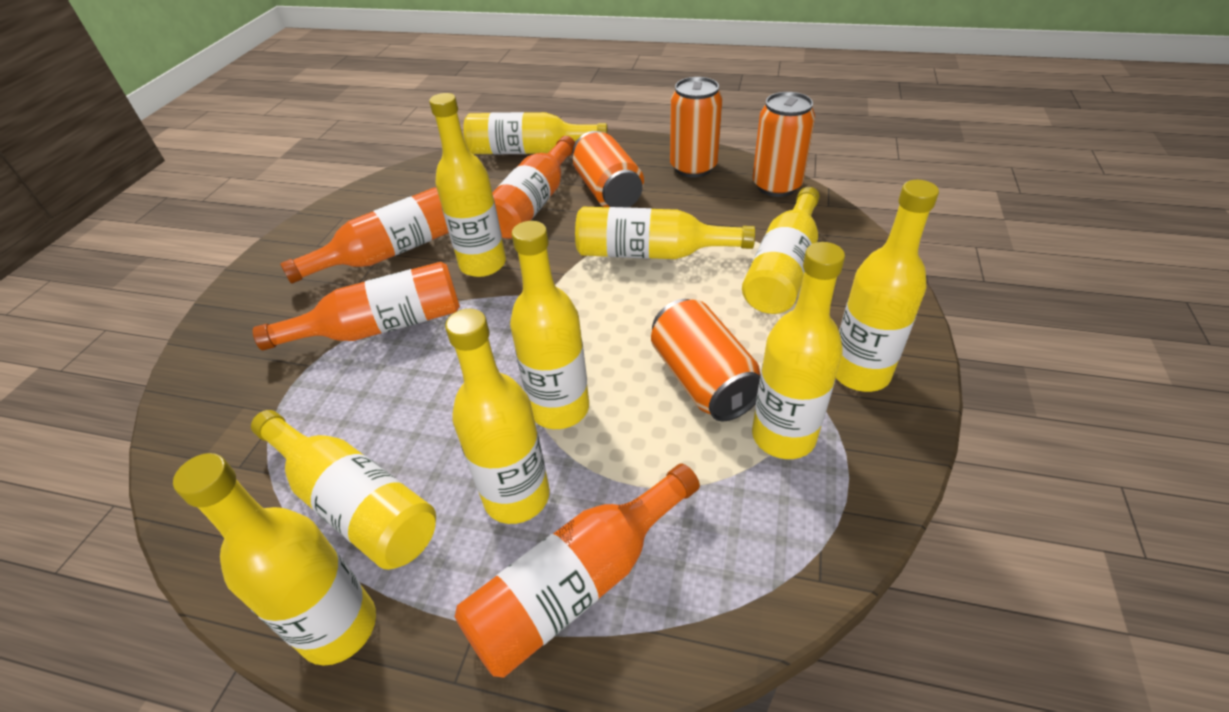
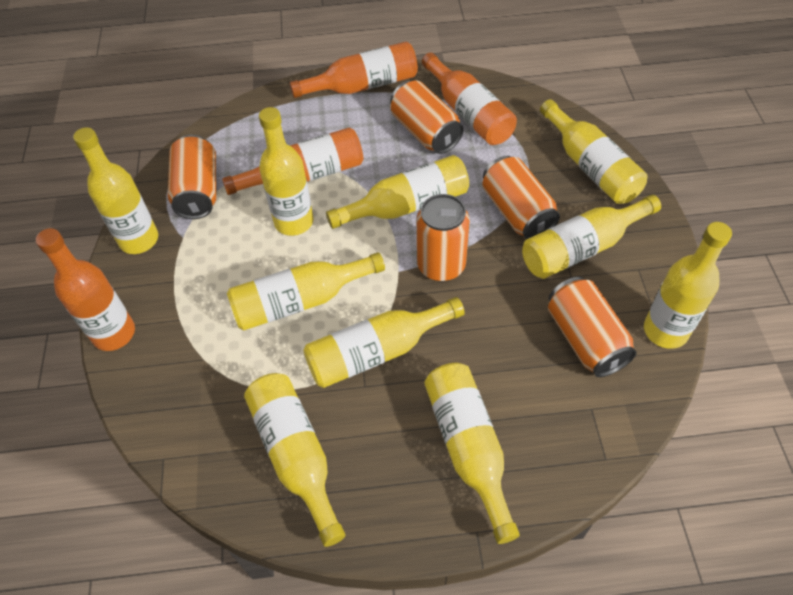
orange can: [572,131,644,208] [651,299,760,422] [670,77,722,178] [752,92,815,197] = 4 -> [168,135,216,219] [390,81,463,154] [417,194,470,282] [482,156,560,239] [548,277,637,377] = 5

